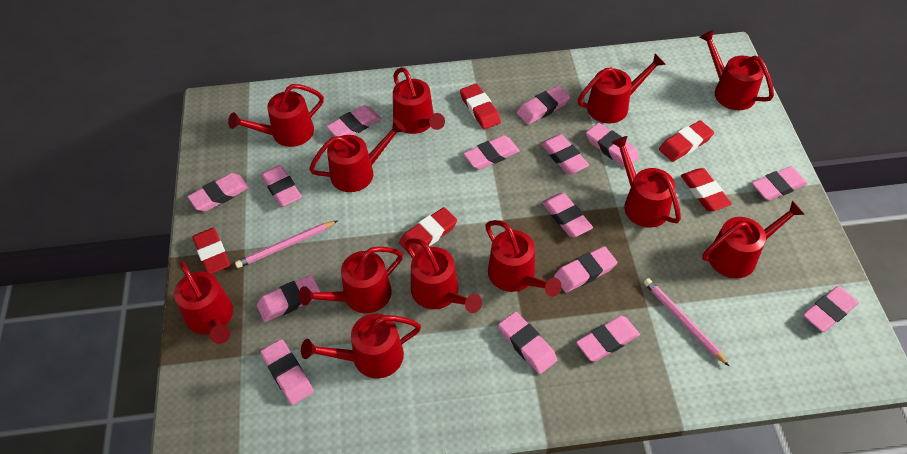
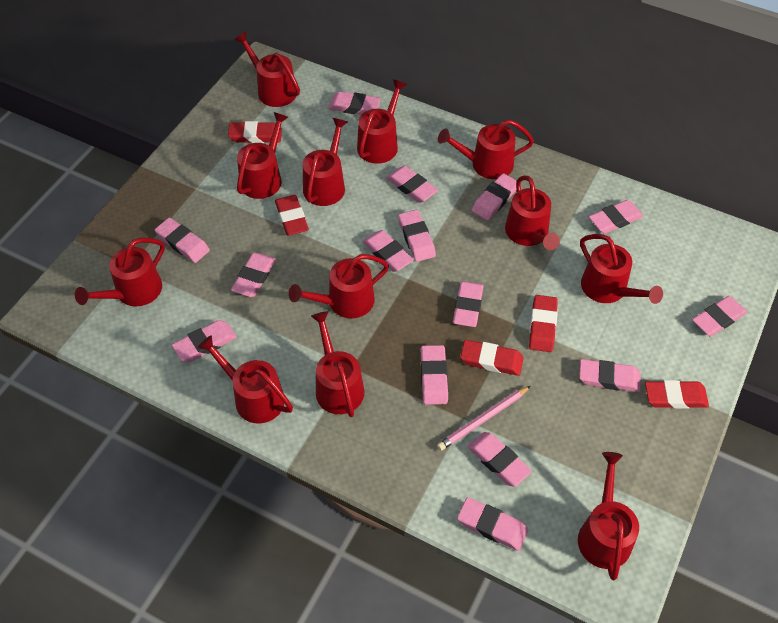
pink pencil: [235,220,338,268] [644,278,729,366] = 2 -> [437,386,531,451] = 1

